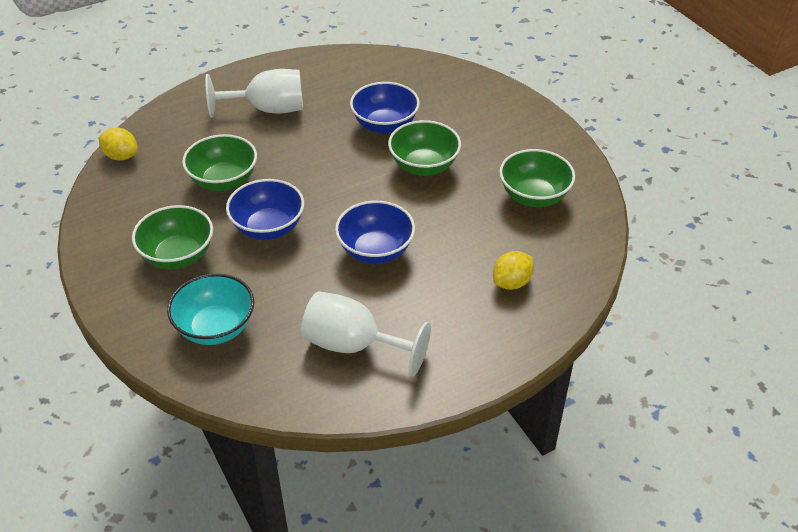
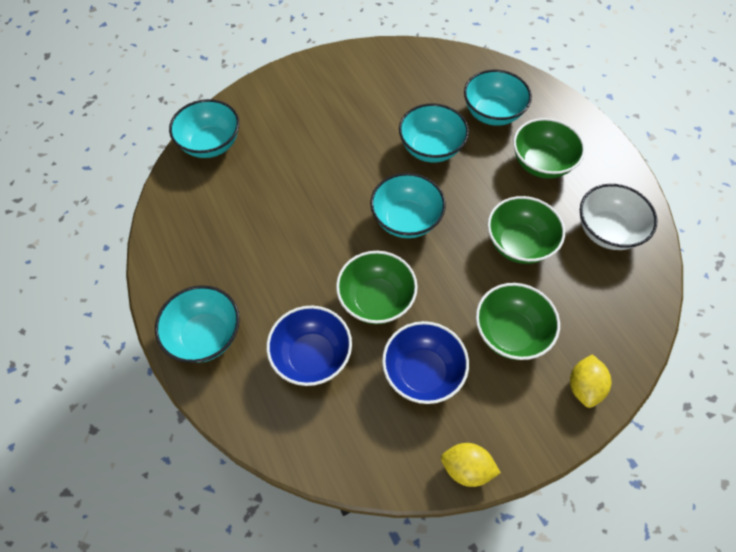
blue bowl: [226,179,304,240] [335,201,415,264] [350,82,420,134] = 3 -> [266,306,352,386] [382,321,469,404] = 2
turquoise bowl: [167,273,254,345] = 1 -> [155,285,240,363] [169,99,239,158] [370,173,446,238] [399,103,469,163] [464,70,532,126] = 5
white bowl: none = 0 -> [580,184,657,250] = 1
white goblet: [205,69,303,118] [301,291,431,377] = 2 -> none = 0

